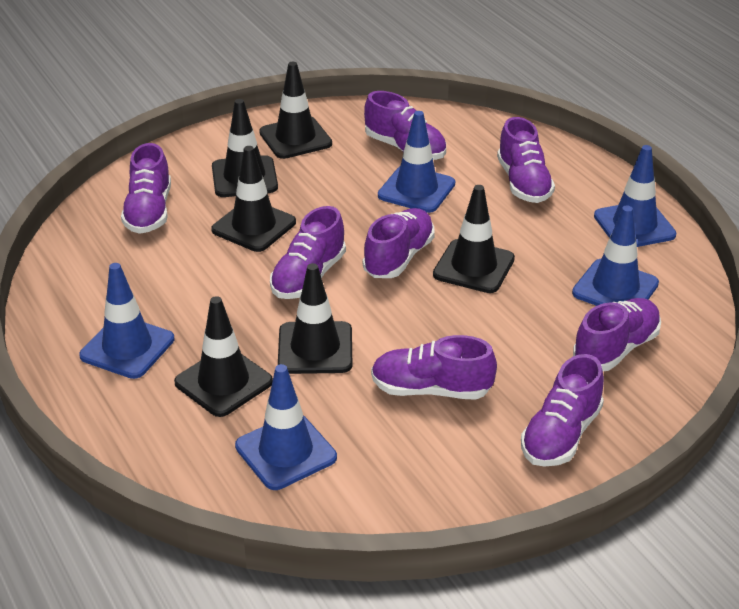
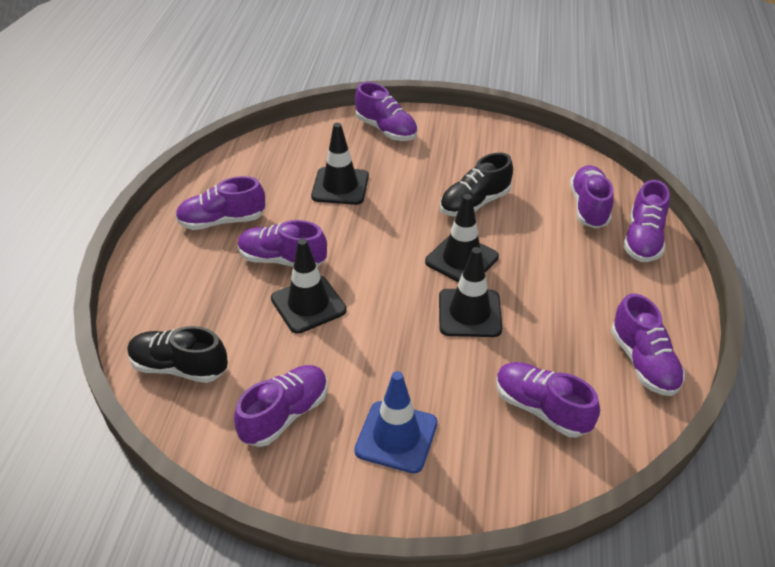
black shoe: none = 0 -> [127,326,228,383] [440,153,513,217] = 2
black traffic cone: [174,296,273,417] [211,146,296,252] [212,99,278,197] [259,62,332,159] [278,263,352,374] [433,185,515,293] = 6 -> [271,238,347,334] [311,123,369,205] [425,194,499,283] [439,247,502,337] = 4
blue traffic cone: [79,263,174,379] [235,364,337,490] [378,111,455,213] [572,205,659,306] [594,145,677,247] = 5 -> [354,371,437,474] = 1

